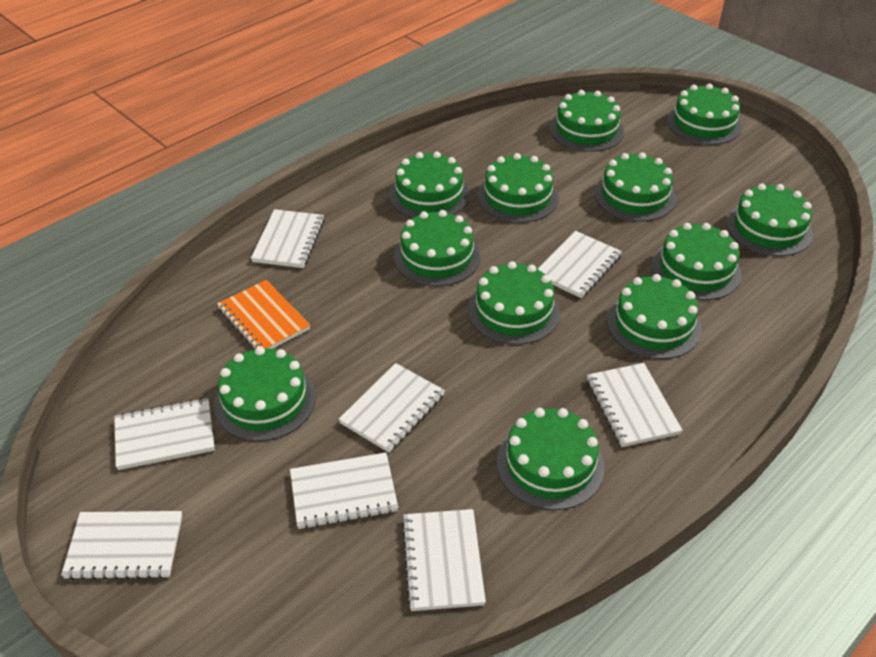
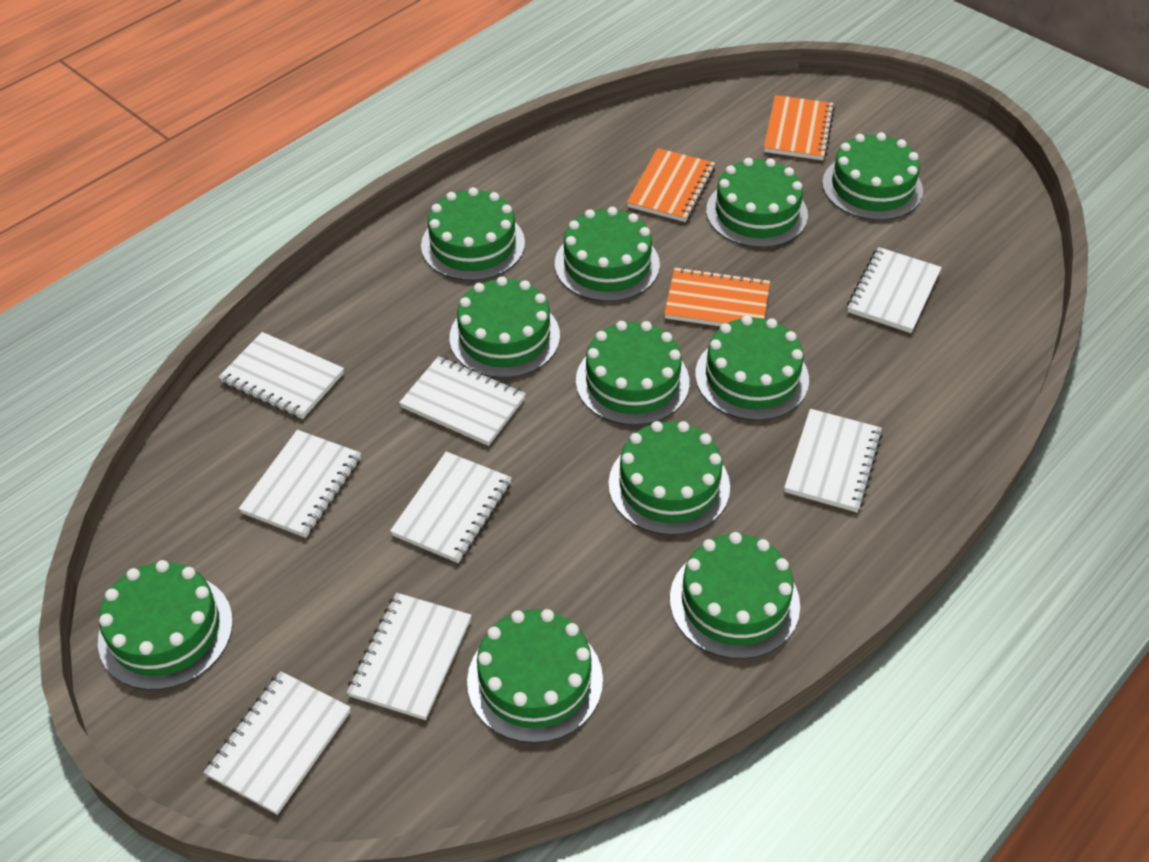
green cake: [214,346,315,441] [389,152,470,218] [394,210,480,286] [468,261,560,345] [477,153,558,223] [497,408,604,510] [550,90,624,152] [594,152,676,222] [607,274,701,359] [652,223,741,300] [667,84,742,145] [726,183,813,256] = 12 -> [98,560,233,690] [421,187,525,281] [450,276,560,378] [467,609,603,743] [555,207,660,302] [576,321,690,425] [608,421,730,535] [670,532,800,659] [695,315,809,421] [706,158,808,248] [822,132,923,220] = 11
orange notebook: [217,280,310,350] = 1 -> [627,148,715,222] [664,267,770,326] [764,95,835,160] = 3

